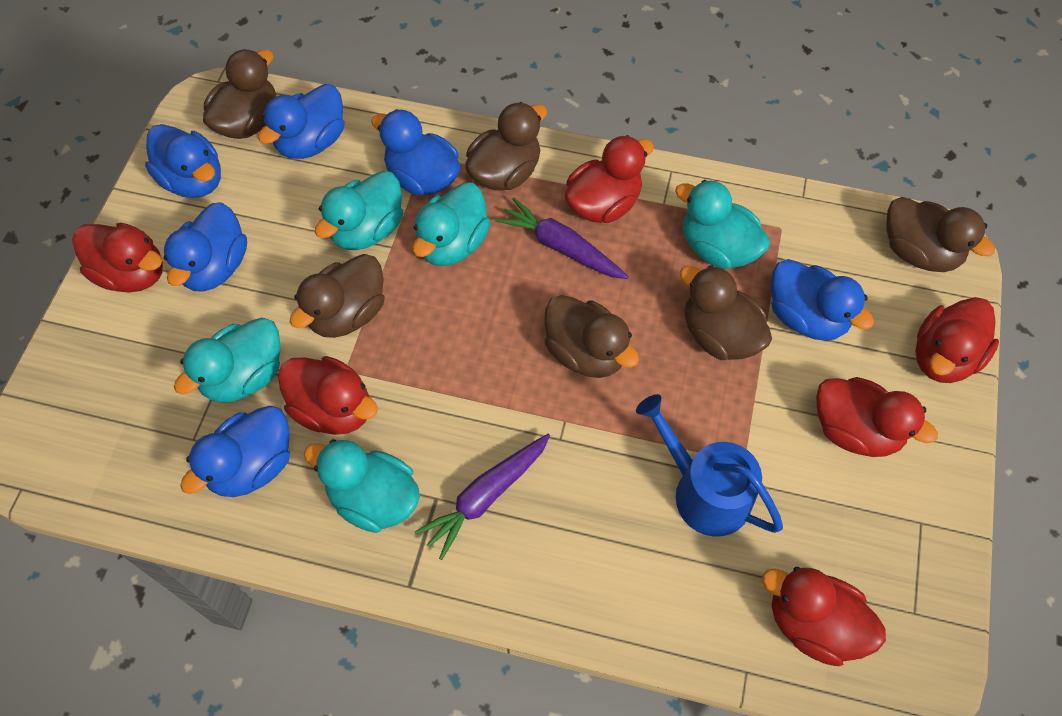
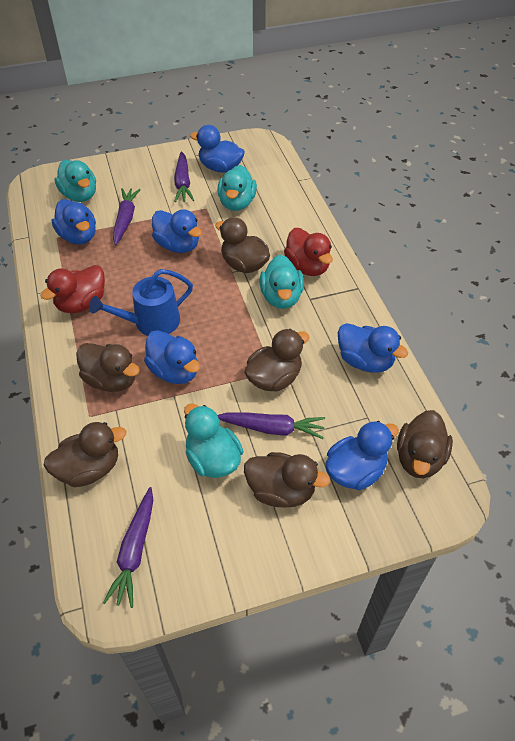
purple carrot: [415,434,550,560] [495,198,629,279] = 2 -> [103,487,153,608] [113,188,141,245] [174,151,194,202] [217,412,325,439] = 4
red duck: [72,223,163,293] [278,356,378,435] [565,135,654,223] [762,567,886,666] [816,377,938,457] [915,297,999,383] = 6 -> [40,265,105,313] [284,228,333,276] = 2
turquoise duck: [174,318,280,403] [304,439,420,533] [315,171,403,250] [412,182,491,266] [675,180,770,269] = 5 -> [55,160,96,202] [184,403,244,478] [217,165,257,211] [260,255,304,309] = 4

